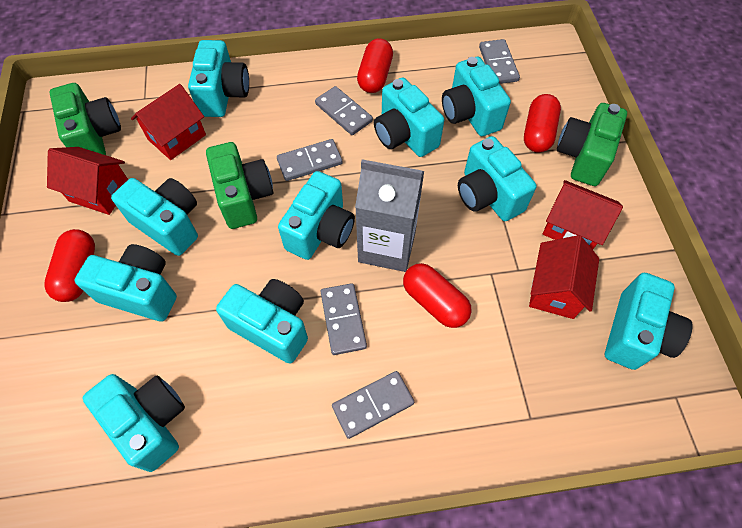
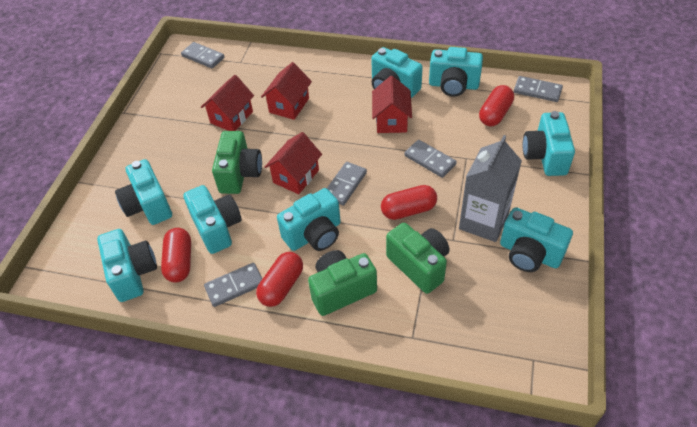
turquoise camera: [74,244,177,322] [82,374,185,472] [111,178,198,256] [188,40,249,117] [216,279,308,364] [278,171,355,260] [374,78,444,157] [442,57,511,136] [458,136,537,221] [605,273,693,370] = 10 -> [97,229,157,302] [115,159,172,225] [183,185,242,254] [277,188,341,251] [371,47,423,98] [429,47,483,97] [500,207,573,272] [523,111,575,176] = 8

